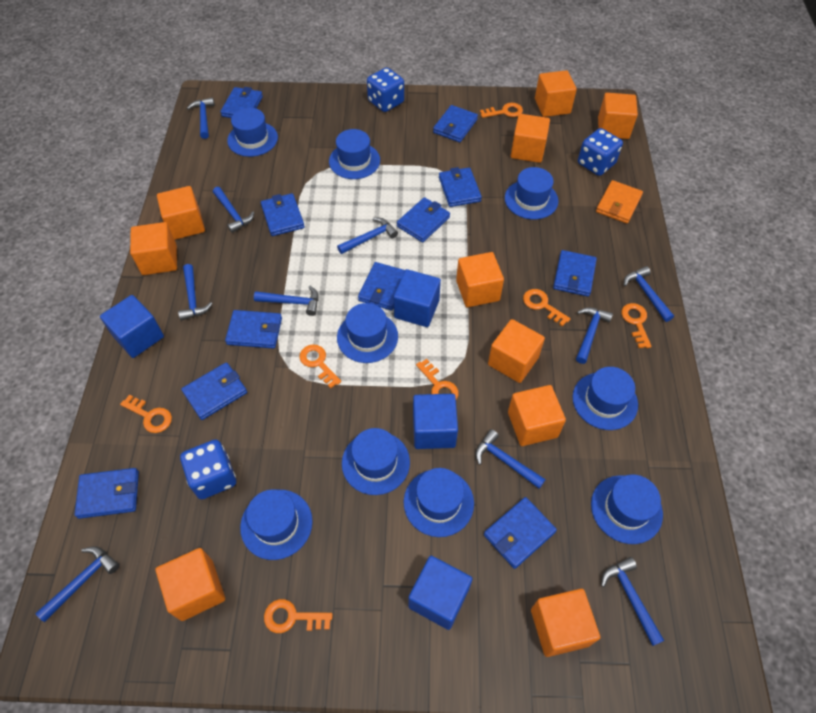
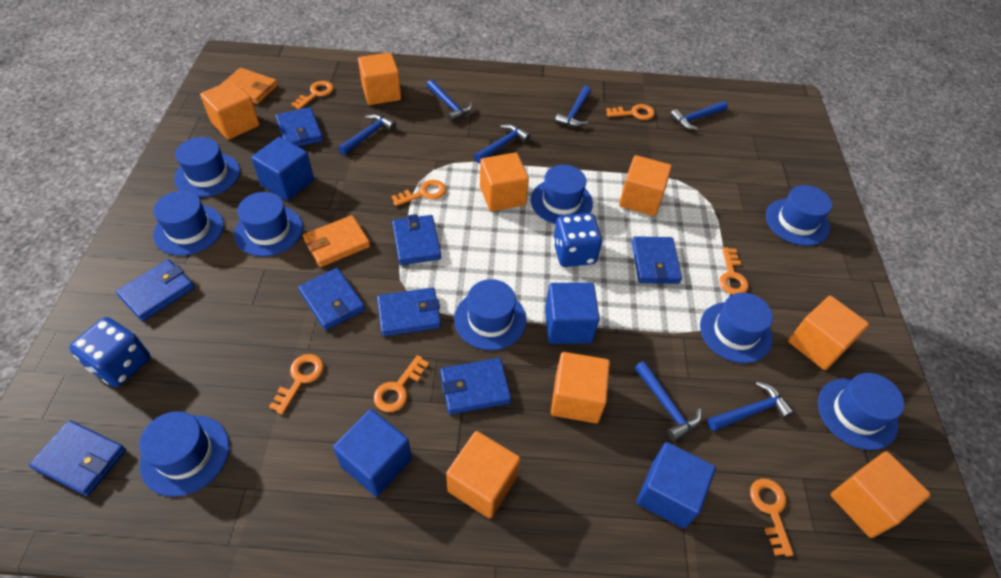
blue dice: [180,440,236,499] [367,67,404,112] [578,128,623,176] = 3 -> [69,317,150,387] [553,213,602,267] = 2
blue hammer: [35,546,119,622] [178,264,212,321] [187,97,215,139] [213,187,254,233] [254,286,318,316] [337,218,398,254] [475,429,546,489] [576,307,613,364] [601,557,664,646] [624,266,674,322] = 10 -> [338,114,396,155] [426,79,472,122] [474,124,531,163] [555,86,591,127] [635,361,702,442] [670,101,728,130] [708,381,794,431] = 7
blue wallet: [74,468,139,519] [181,362,247,420] [220,87,263,118] [225,310,282,349] [261,193,305,236] [358,262,405,310] [397,197,450,242] [433,105,478,142] [439,167,482,207] [484,497,557,569] [553,250,597,297] = 11 -> [29,420,126,496] [116,259,195,322] [276,107,323,147] [298,268,365,330] [377,288,441,337] [392,214,441,265] [440,358,511,415] [632,236,682,284] = 8
orange cube: [130,222,177,275] [155,548,225,621] [157,186,205,240] [456,252,504,307] [488,319,545,383] [508,385,566,446] [511,114,550,163] [531,589,600,657] [535,70,577,117] [598,93,638,139] = 10 -> [200,80,260,140] [358,52,401,105] [446,431,520,519] [480,153,529,212] [551,352,610,423] [619,155,672,216] [788,296,869,370] [831,451,931,538] = 8
orange wallet: [596,180,643,224] = 1 -> [220,68,278,104] [303,215,370,267] = 2

